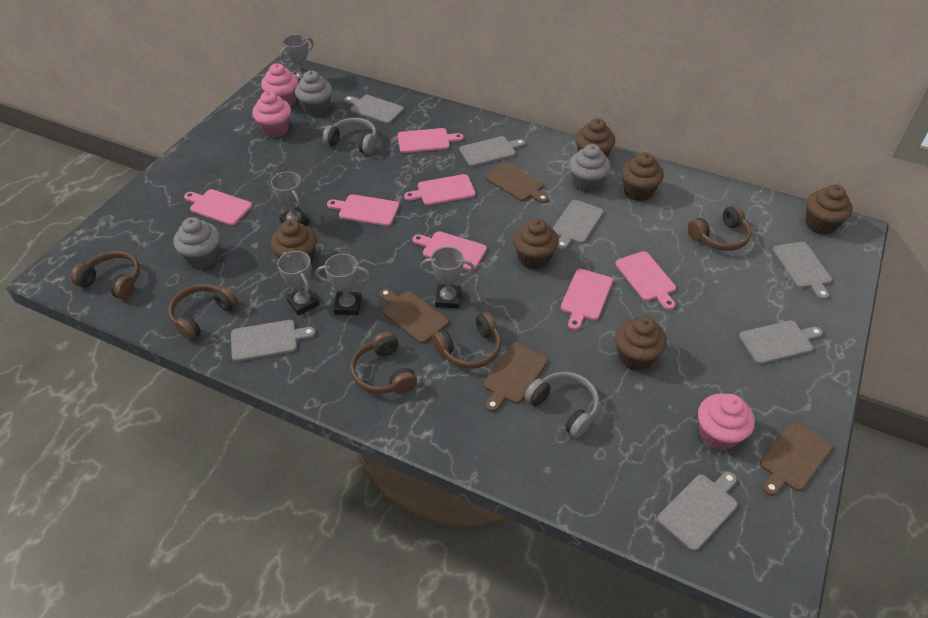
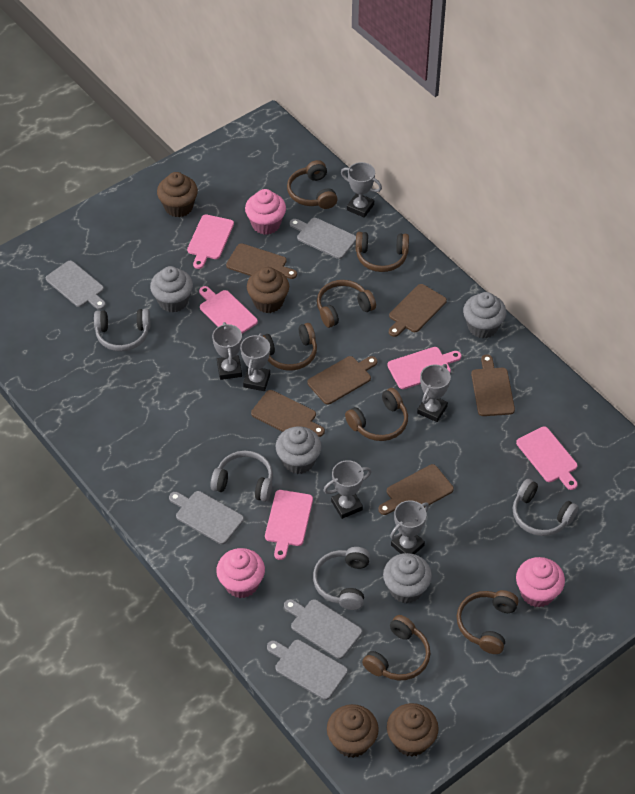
brown cupcake: [271,220,317,263] [513,218,559,270] [575,119,615,157] [615,316,667,371] [621,152,664,201] [806,185,853,235] = 6 -> [157,172,198,217] [247,267,289,313] [327,704,379,758] [387,703,439,757] = 4
brown cutting board: [379,288,449,344] [483,343,548,412] [486,163,548,203] [760,421,833,496] = 4 -> [226,243,297,279] [251,390,325,437] [307,356,377,405] [378,464,454,515] [389,284,447,337] [471,354,515,416] = 6
brown headphones: [71,251,140,299] [168,284,238,341] [350,331,417,394] [432,312,501,369] [688,205,751,251] = 5 -> [263,323,317,371] [287,160,337,209] [317,280,376,328] [345,388,408,441] [356,232,409,272] [362,615,430,680] [457,590,519,654] = 7
grey cupcake: [174,217,220,269] [295,71,332,116] [569,144,611,193] = 3 -> [150,266,193,313] [276,426,322,474] [383,553,432,603] [463,292,506,338] = 4
grey cutting board: [231,320,316,362] [344,95,404,124] [459,136,525,167] [552,200,604,250] [657,471,738,551] [739,320,823,364] [773,242,832,300] = 7 -> [46,261,106,310] [169,491,244,544] [267,640,348,700] [284,599,362,659] [290,218,356,259] = 5
grey headphones: [323,118,377,154] [525,372,599,438] = 2 -> [94,309,150,351] [210,451,273,502] [313,547,370,610] [513,479,578,536] = 4
grey trophy: [271,172,309,226] [277,251,319,315] [280,34,313,84] [315,254,370,315] [420,247,475,309] = 5 -> [212,322,242,380] [240,333,270,391] [323,460,372,519] [341,162,382,218] [390,500,429,554] [417,364,451,422] = 6
pink cutting board: [184,189,252,225] [327,194,399,226] [398,128,463,153] [404,174,475,205] [412,231,487,271] [561,269,613,330] [615,251,676,310] = 7 -> [187,214,234,269] [199,286,258,334] [265,490,313,560] [387,347,462,389] [516,426,578,490] = 5

